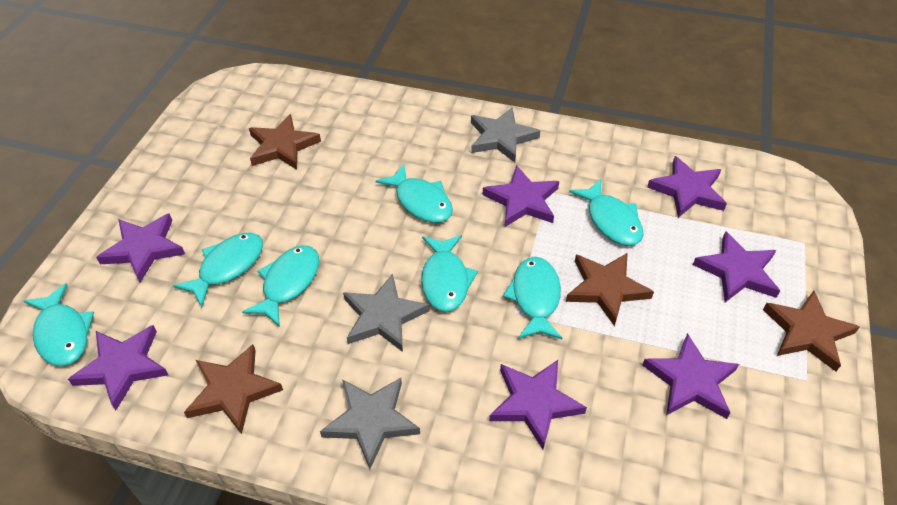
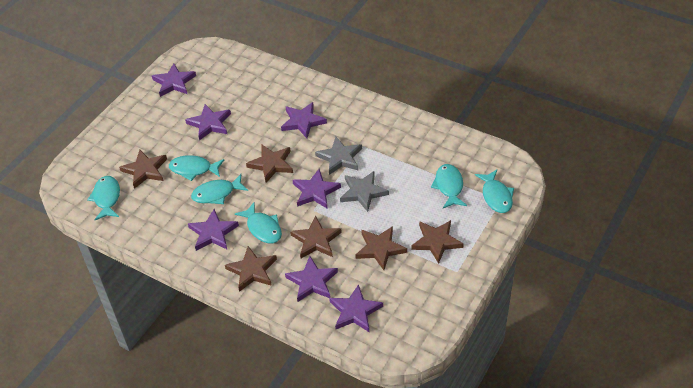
brown star: [184,344,283,434] [249,114,321,170] [566,253,654,326] [763,291,860,372] = 4 -> [119,150,167,189] [225,246,277,292] [246,145,293,183] [290,216,342,258] [355,226,407,270] [411,220,464,264] = 6
grey star: [320,378,420,469] [343,274,429,352] [471,107,540,163] = 3 -> [315,136,362,175] [340,171,389,212] = 2
turquoise fish: [24,283,94,366] [173,233,263,307] [242,245,319,327] [375,164,453,223] [421,235,478,312] [503,257,562,339] [569,179,643,246] = 7 -> [87,176,120,220] [169,155,224,181] [191,174,248,204] [235,202,282,243] [431,164,467,208] [475,170,514,213] = 6

